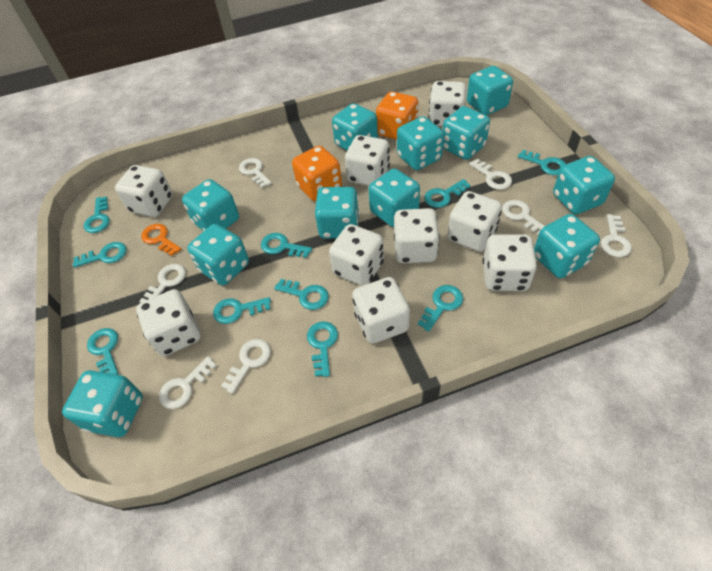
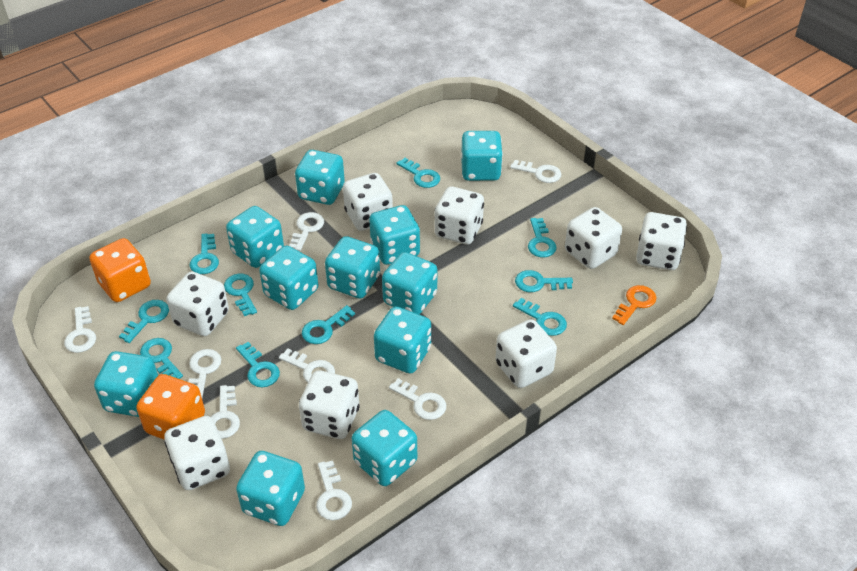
white dice: [115,165,173,217] [136,289,201,356] [329,224,384,286] [345,135,390,186] [353,277,410,344] [394,208,440,263] [428,81,466,127] [447,191,502,252] [482,234,537,291] = 9 -> [164,416,230,490] [166,271,229,336] [299,370,359,439] [343,173,393,231] [435,186,484,245] [495,319,557,388] [565,207,622,269] [636,212,687,270] = 8
white key: [139,264,186,303] [159,356,217,409] [221,339,271,394] [239,158,272,188] [469,159,512,190] [502,200,545,235] [601,214,632,257] = 7 -> [64,306,96,353] [189,349,221,397] [211,385,240,439] [279,348,335,382] [289,212,324,251] [316,461,352,520] [389,378,446,420] [510,160,561,183] = 8

